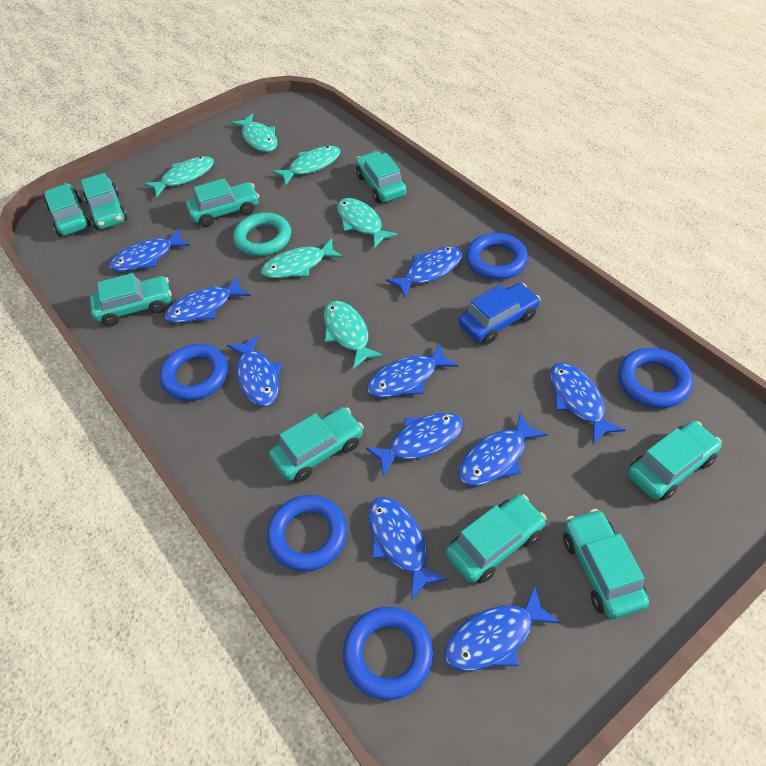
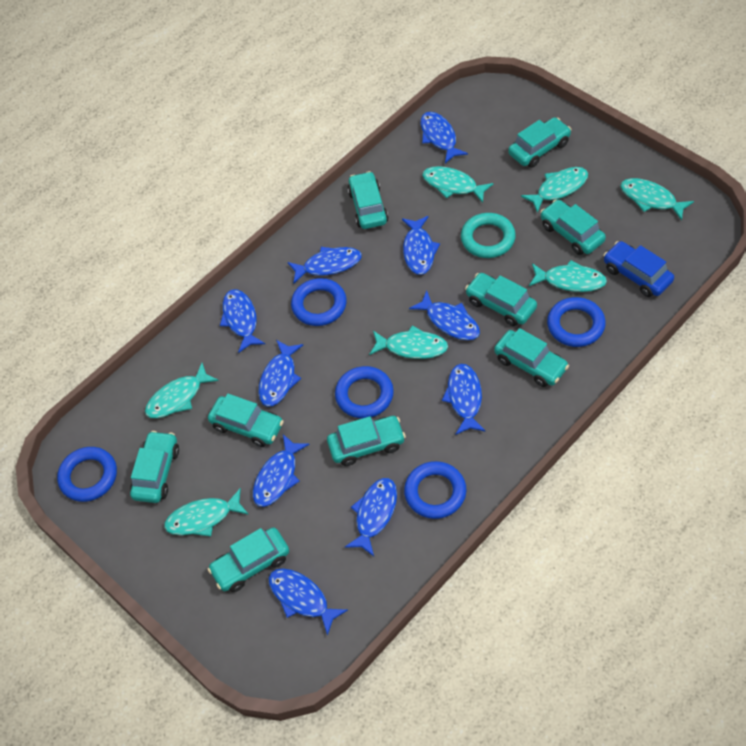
turquoise fish: [144,156,214,197] [231,114,277,152] [261,238,343,278] [272,146,341,185] [324,301,384,369] [337,198,398,248] = 6 -> [145,363,219,418] [164,488,249,536] [369,325,448,359] [422,166,493,203] [521,167,588,213] [529,260,607,292] [620,178,694,221] = 7

